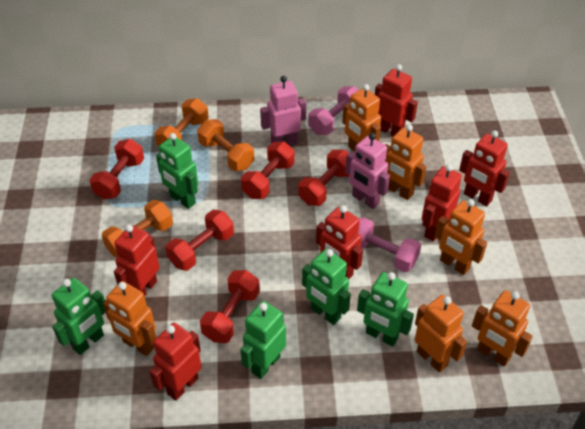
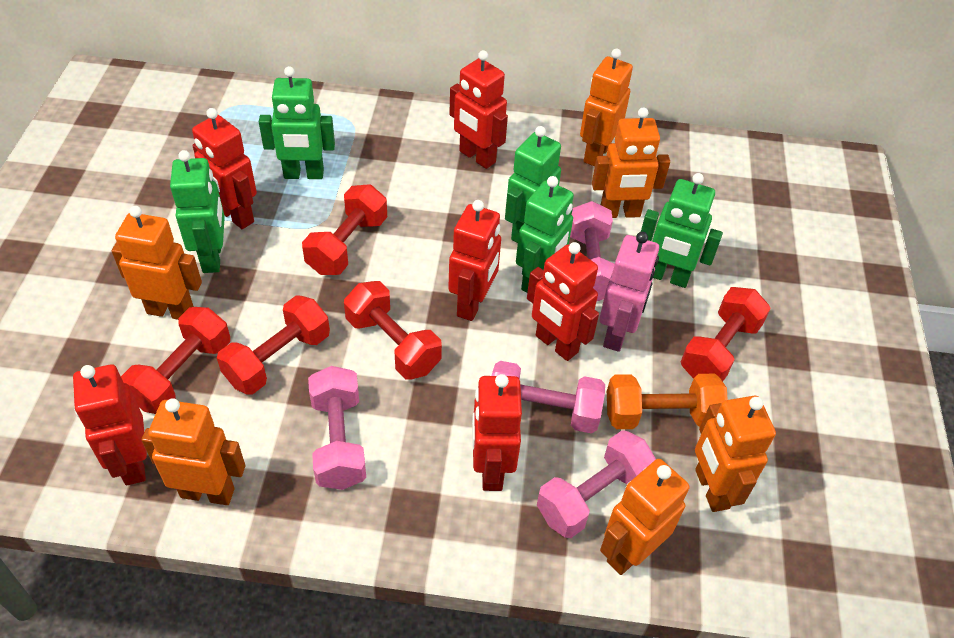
orange dumbbell: [102,200,173,258] [155,98,209,146] [197,119,254,171] = 3 -> [607,374,728,429] = 1
pink dumbbell: [308,86,358,135] [358,217,421,272] = 2 -> [308,366,366,490] [492,361,605,434] [537,430,656,538] [570,201,615,301] = 4
pink robot: [260,76,306,145] [345,133,390,209] = 2 -> [599,232,659,352] = 1

